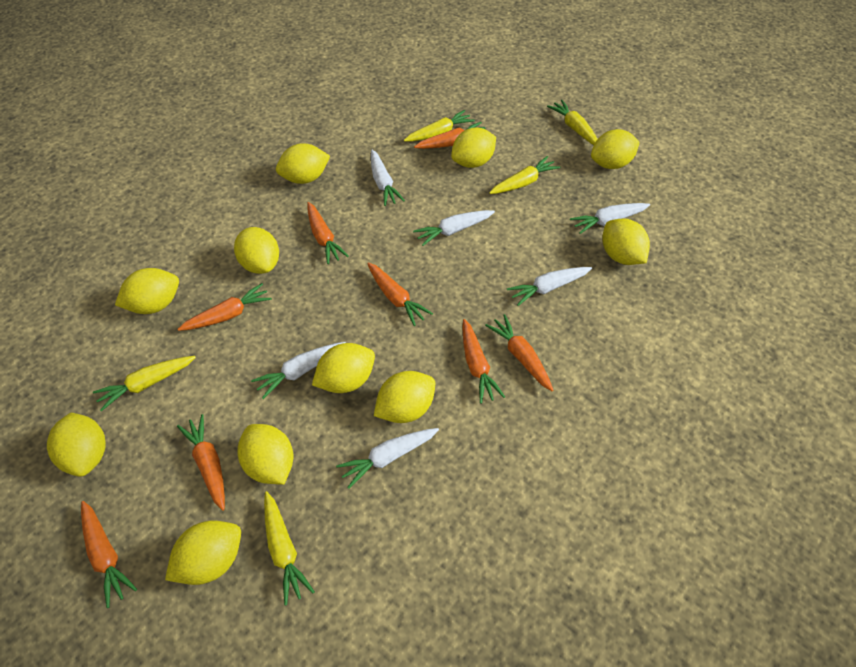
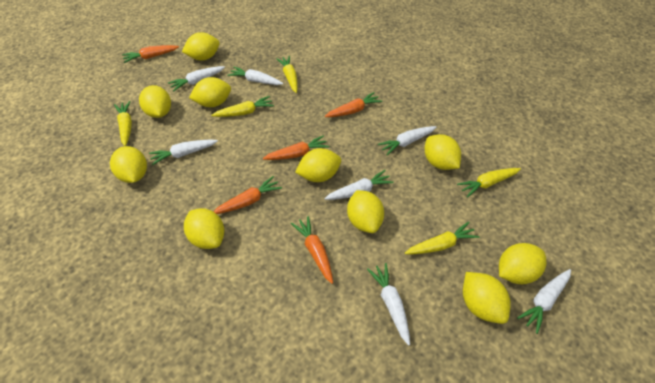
orange carrot: [81,501,137,608] [177,414,225,511] [178,283,272,331] [307,202,349,264] [367,262,433,326] [414,122,485,149] [462,319,505,404] [485,314,553,391] = 8 -> [122,45,179,63] [213,176,282,214] [263,135,329,160] [291,216,333,284] [325,92,382,117] = 5
white carrot: [251,342,346,399] [336,428,439,489] [371,150,405,206] [413,210,495,246] [507,267,592,306] [570,203,650,234] = 6 -> [149,140,218,165] [168,66,225,91] [227,67,283,85] [324,170,394,200] [367,263,410,346] [378,126,436,155] [517,269,571,334] = 7
yellow lemon: [47,413,106,477] [115,268,179,314] [165,521,241,585] [234,227,279,274] [237,424,294,485] [276,143,330,184] [312,343,375,393] [374,371,435,423] [451,127,496,168] [591,129,640,169] [602,219,650,265] = 11 -> [110,146,147,183] [139,85,171,118] [182,32,220,61] [184,208,224,249] [189,77,231,107] [295,148,341,182] [347,190,384,233] [425,134,461,170] [463,272,511,324] [499,243,547,284] = 10

